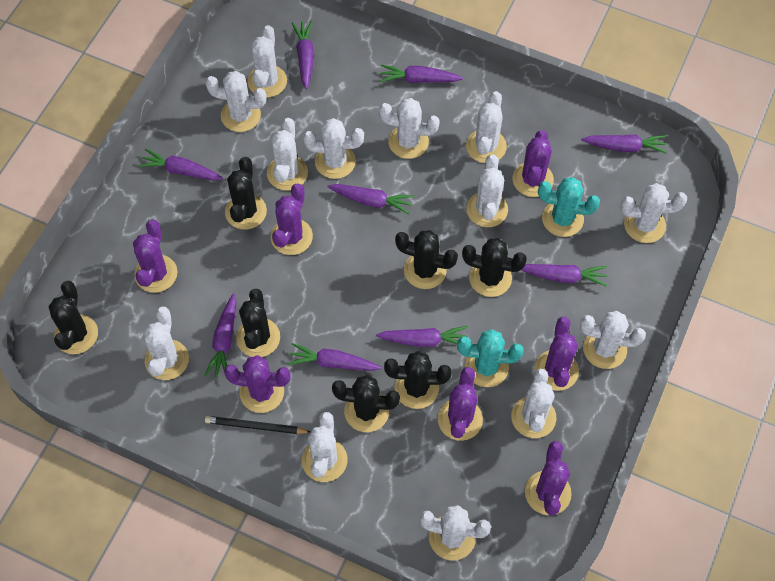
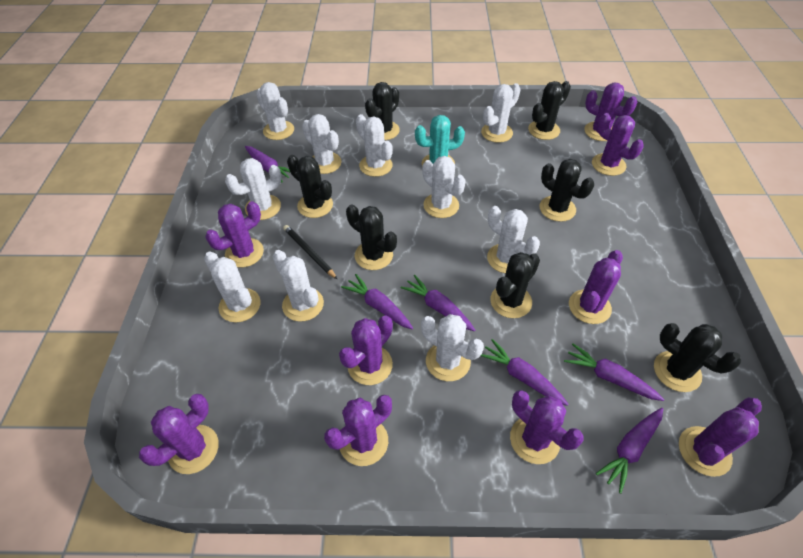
purple cactus: [133,220,178,293] [224,355,291,413] [271,183,313,255] [438,367,483,441] [512,130,554,197] [525,441,572,515] [534,317,579,391] = 7 -> [139,394,219,474] [205,201,264,267] [324,395,392,466] [339,316,393,385] [510,390,584,464] [569,250,623,324] [584,83,638,141] [592,113,644,176] [679,397,762,477] = 9
purple carrot: [138,148,223,180] [204,293,236,379] [288,343,381,371] [292,21,314,90] [327,184,414,214] [376,326,468,347] [380,64,463,83] [521,264,607,287] [581,135,668,154] = 9 -> [245,146,291,182] [341,274,413,329] [401,275,475,331] [481,339,569,406] [564,343,664,401] [596,408,663,494] = 6
turquoise cactus: [457,329,524,387] [538,177,600,237] = 2 -> [415,115,465,166] = 1
white cactus: [143,307,189,380] [205,71,267,132] [248,25,287,98] [267,118,308,190] [302,412,348,482] [303,118,364,179] [379,98,440,159] [419,505,491,561] [466,91,507,163] [466,154,508,227] [511,369,557,438] [580,311,646,369] [620,183,687,243] = 13 -> [204,251,261,322] [225,158,282,220] [256,82,294,140] [272,250,324,322] [302,114,341,174] [356,114,393,177] [421,314,484,381] [422,156,466,218] [481,83,521,143] [487,206,540,273] = 10

